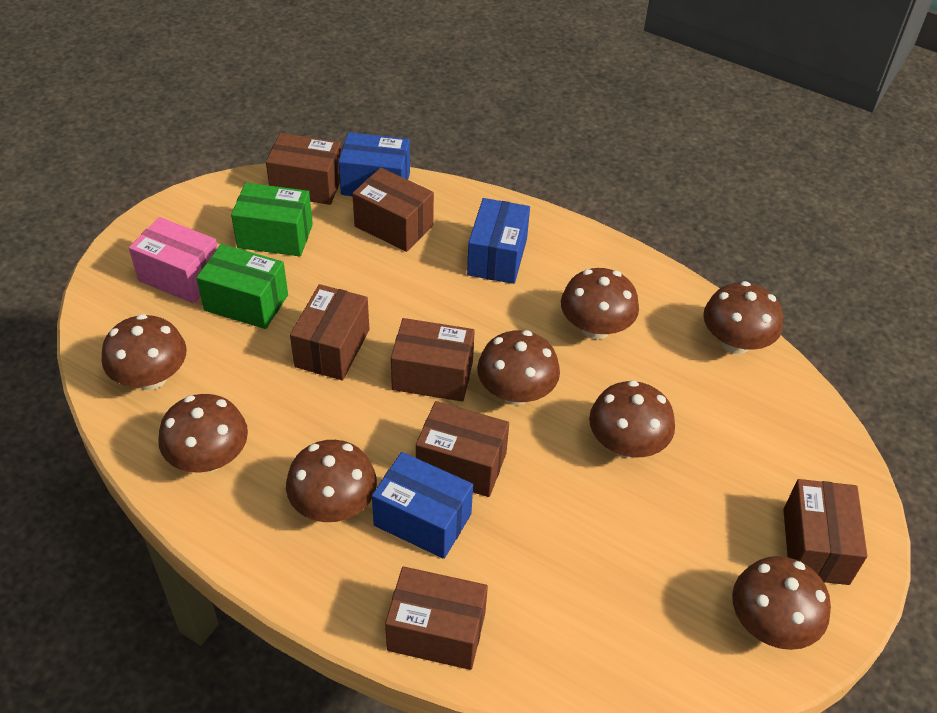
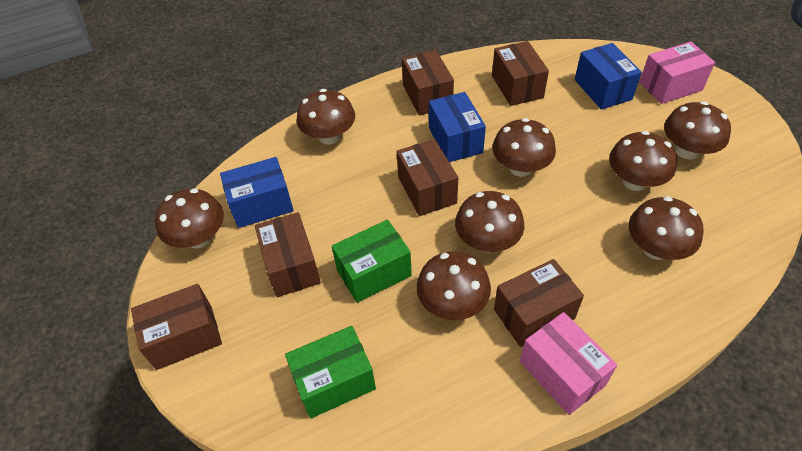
brown box: [266,133,341,205] [290,284,369,380] [352,168,434,252] [385,566,488,670] [391,318,475,402] [416,401,509,497] [783,479,867,585] = 7 -> [131,284,222,370] [255,212,321,297] [396,139,458,216] [402,50,454,116] [492,41,549,106] [494,259,584,347] = 6
pink box: [129,217,218,304] = 1 -> [520,312,617,415] [639,42,715,104] = 2

